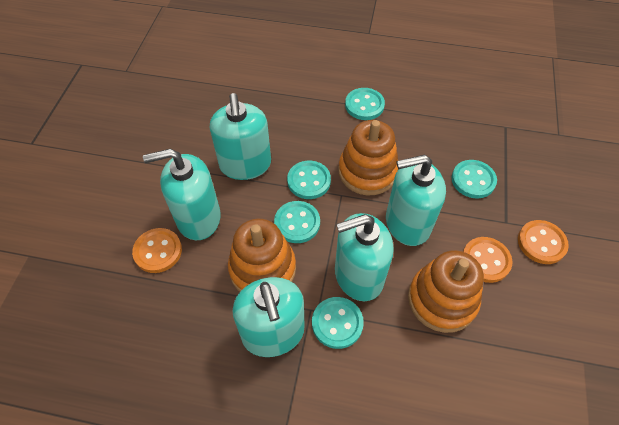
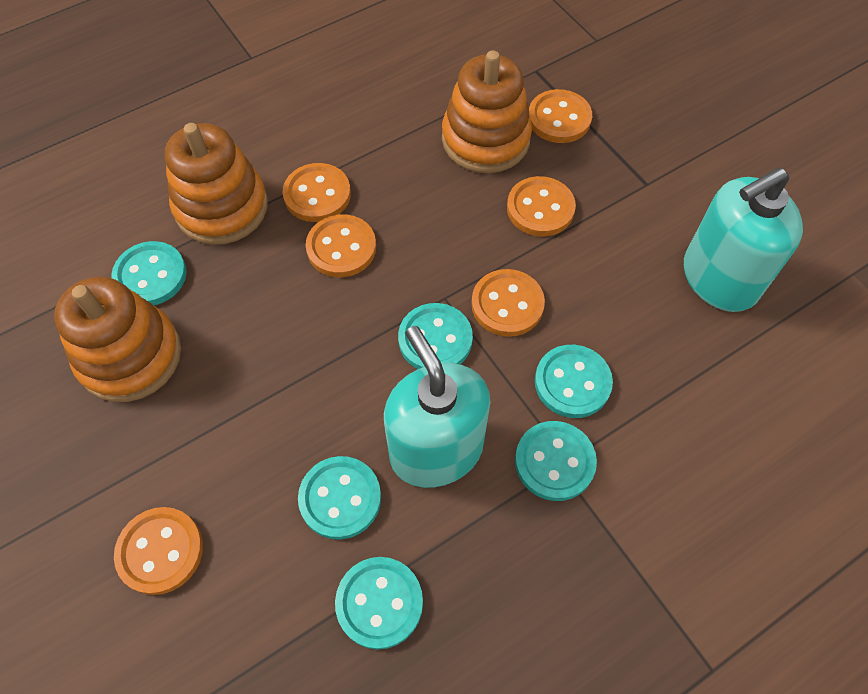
orange button: [132,228,182,273] [463,237,513,283] [518,220,569,264] = 3 -> [114,507,203,595] [283,163,351,222] [306,214,376,277] [471,269,545,337] [507,176,576,237] [529,89,592,143] = 6
turquoise button: [274,201,320,243] [287,161,331,199] [312,297,364,349] [345,88,385,120] [452,160,497,198] = 5 -> [111,241,187,305] [298,456,381,540] [335,557,423,650] [398,303,473,369] [515,421,597,501] [535,345,613,418] = 6
turquoise soap dispenser: [143,149,221,240] [210,93,271,180] [233,277,305,357] [335,213,394,301] [386,155,446,246] = 5 -> [384,326,491,488] [684,168,803,312] = 2

